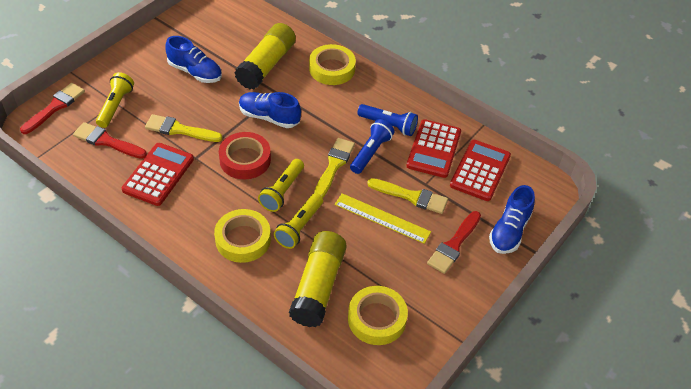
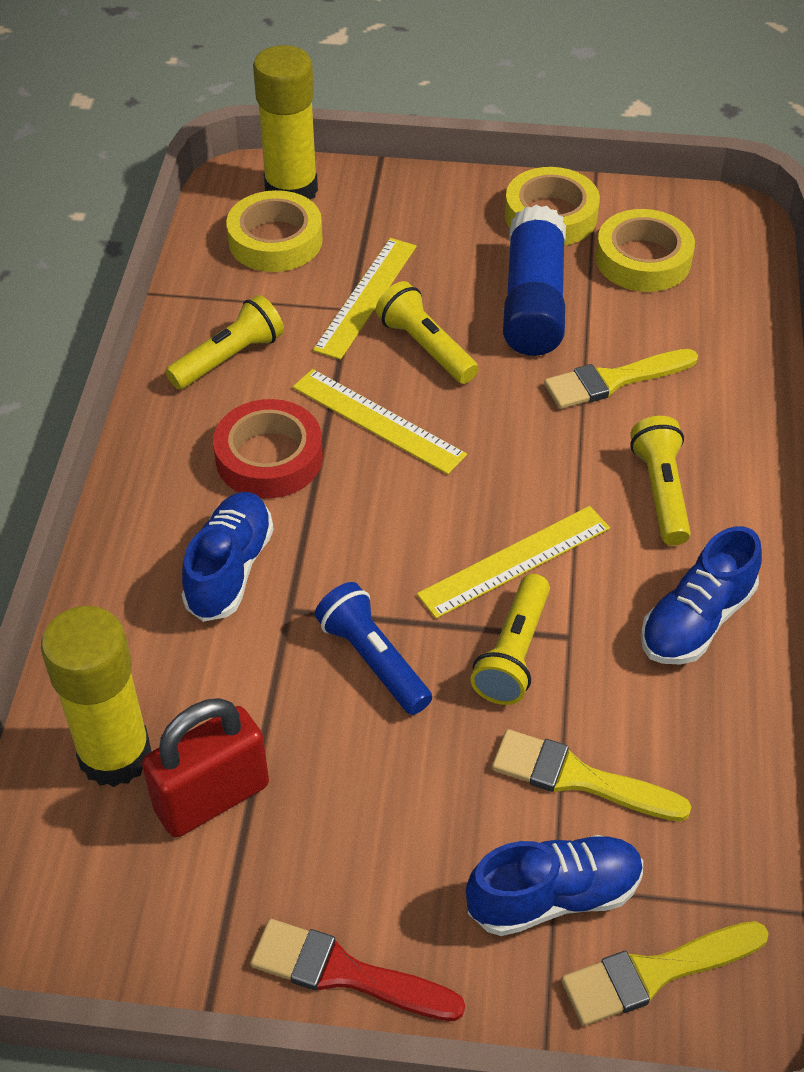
blue flashlight: [350,119,394,174] [357,104,418,136] = 2 -> [315,582,432,715] = 1
blue glue stick: none = 0 -> [503,205,566,356] = 1
red brush: [20,83,85,134] [73,122,147,159] [427,211,481,274] = 3 -> [250,919,465,1021] = 1
red calculator: [122,143,194,206] [406,119,461,178] [450,140,511,201] = 3 -> none = 0
red padlock: none = 0 -> [142,698,269,838] = 1
yellow flashlight: [96,72,134,128] [258,159,304,212] [274,193,323,249] = 3 -> [166,295,284,389] [376,281,478,384] [470,574,550,705] [630,416,691,546] = 4
yellow ruler: [334,193,431,244] = 1 -> [293,369,467,474] [313,238,417,360] [417,506,610,619] = 3

